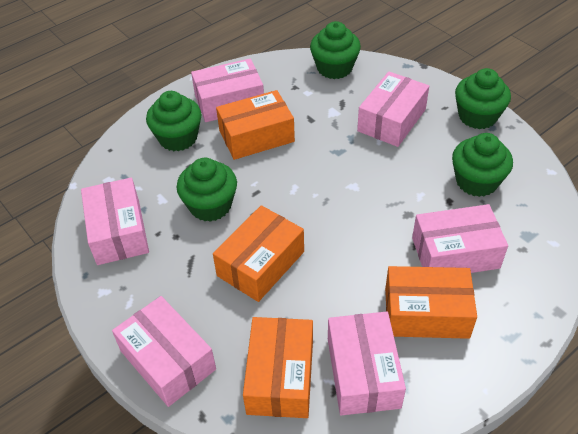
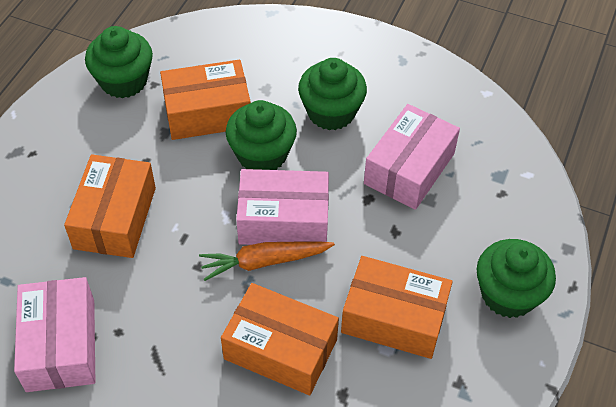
green cupcake: [146,91,201,151] [176,158,237,222] [310,21,361,79] [452,133,513,197] [455,68,511,129] = 5 -> [85,26,153,98] [225,100,297,170] [298,58,367,130] [477,239,556,318] = 4
orange carrot: none = 0 -> [199,241,335,281] = 1
pink box: [81,177,149,265] [112,296,216,407] [191,59,264,122] [328,311,406,416] [357,71,429,147] [412,204,508,273] = 6 -> [14,277,95,392] [236,169,329,245] [364,104,460,210] = 3

